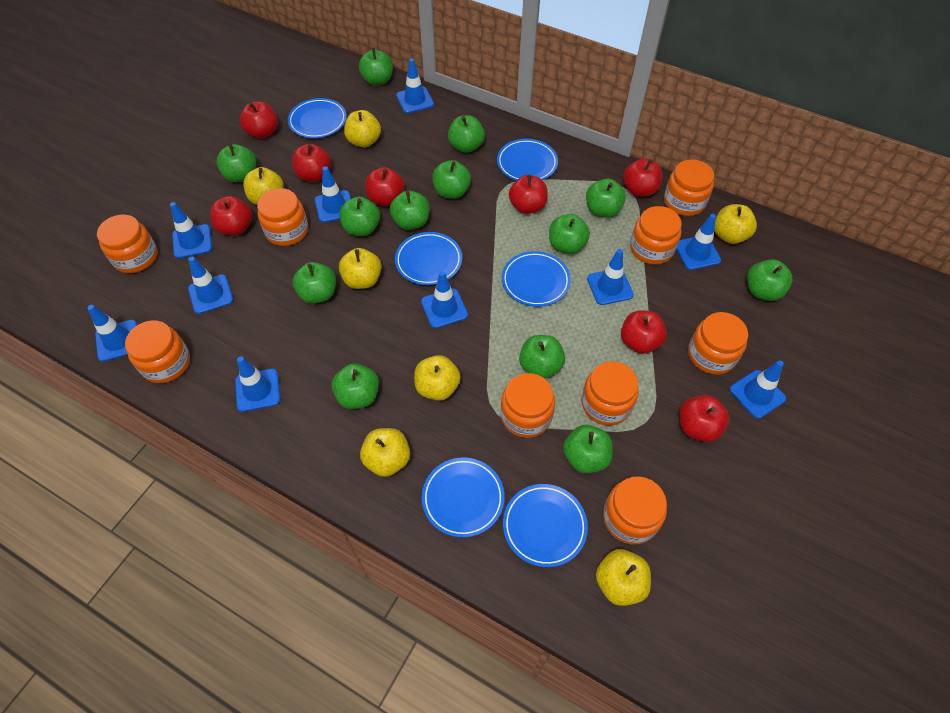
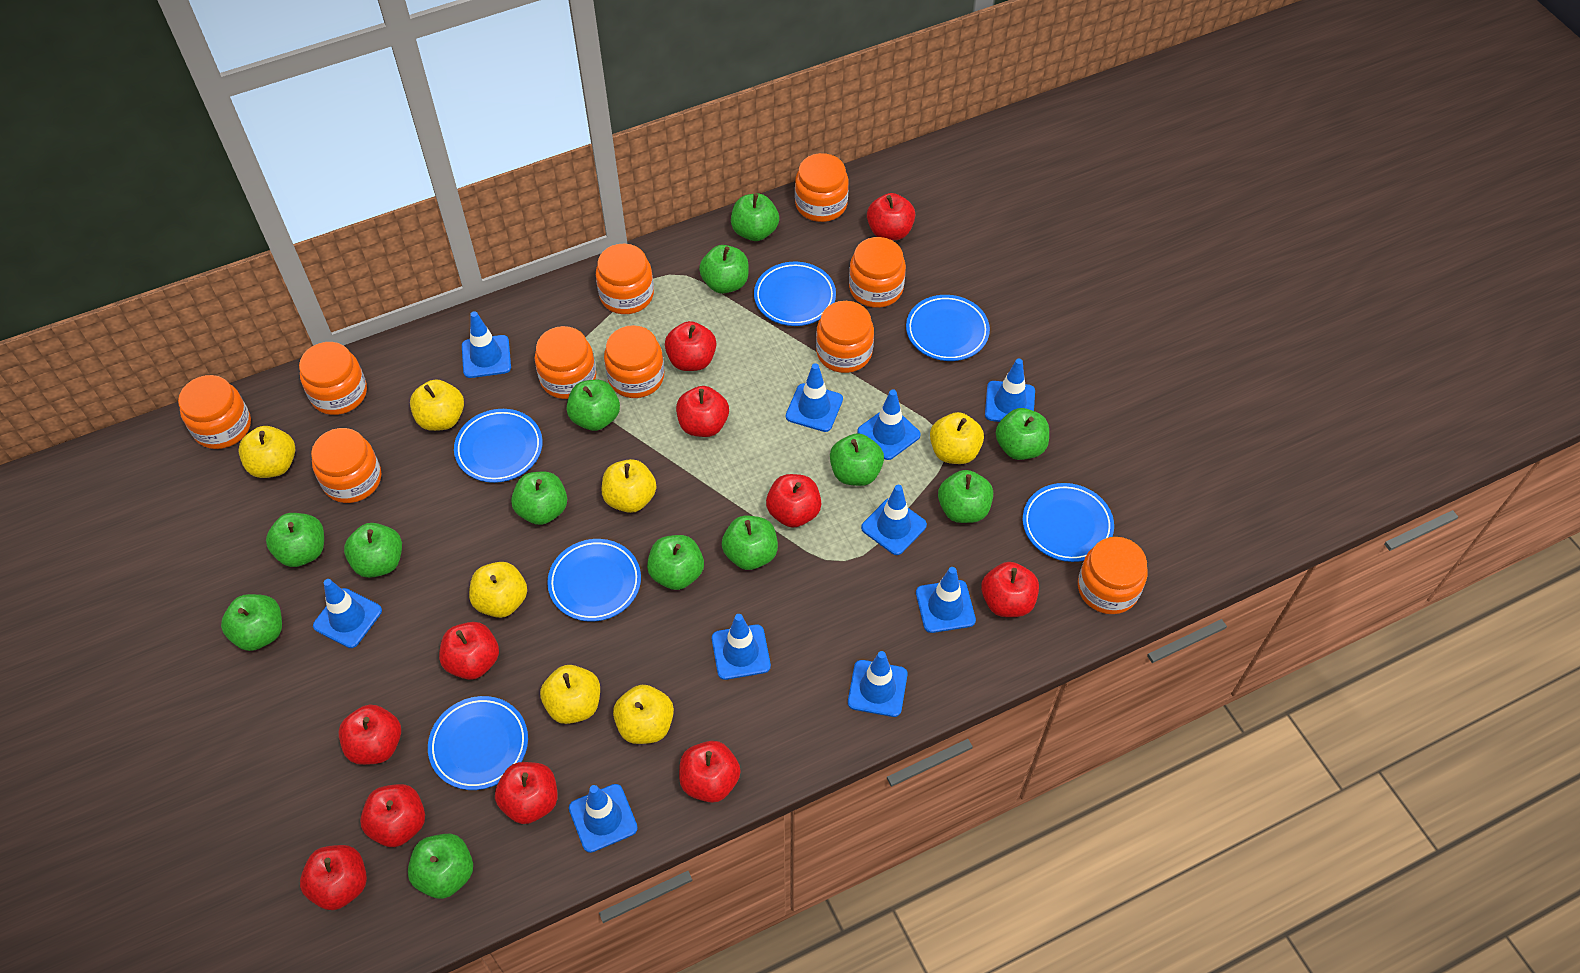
orange jar: [97,215,157,273] [125,321,190,383] [257,188,308,246] [501,373,555,438] [581,361,639,426] [603,476,667,545] [630,206,682,265] [664,159,714,216] [688,312,748,375] = 9 -> [178,375,251,449] [299,342,367,415] [311,428,381,503] [535,326,596,399] [596,244,654,314] [604,325,664,398] [795,153,849,222] [816,301,874,373] [849,237,906,308] [1078,537,1148,614] = 10
red apple: [210,196,252,236] [240,102,278,139] [292,144,331,182] [365,167,404,206] [509,175,548,214] [621,310,667,354] [623,158,662,197] [680,395,729,442] = 8 -> [300,845,367,910] [338,704,401,765] [360,784,425,847] [439,622,499,680] [495,762,558,824] [665,321,716,371] [676,386,729,437] [679,741,741,803] [766,474,822,528] [867,193,915,241] [981,562,1039,617] = 11

